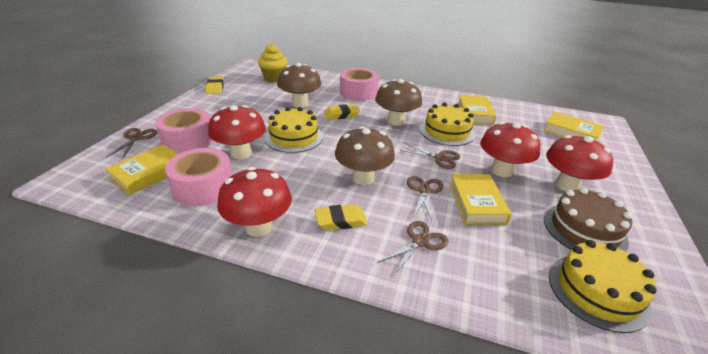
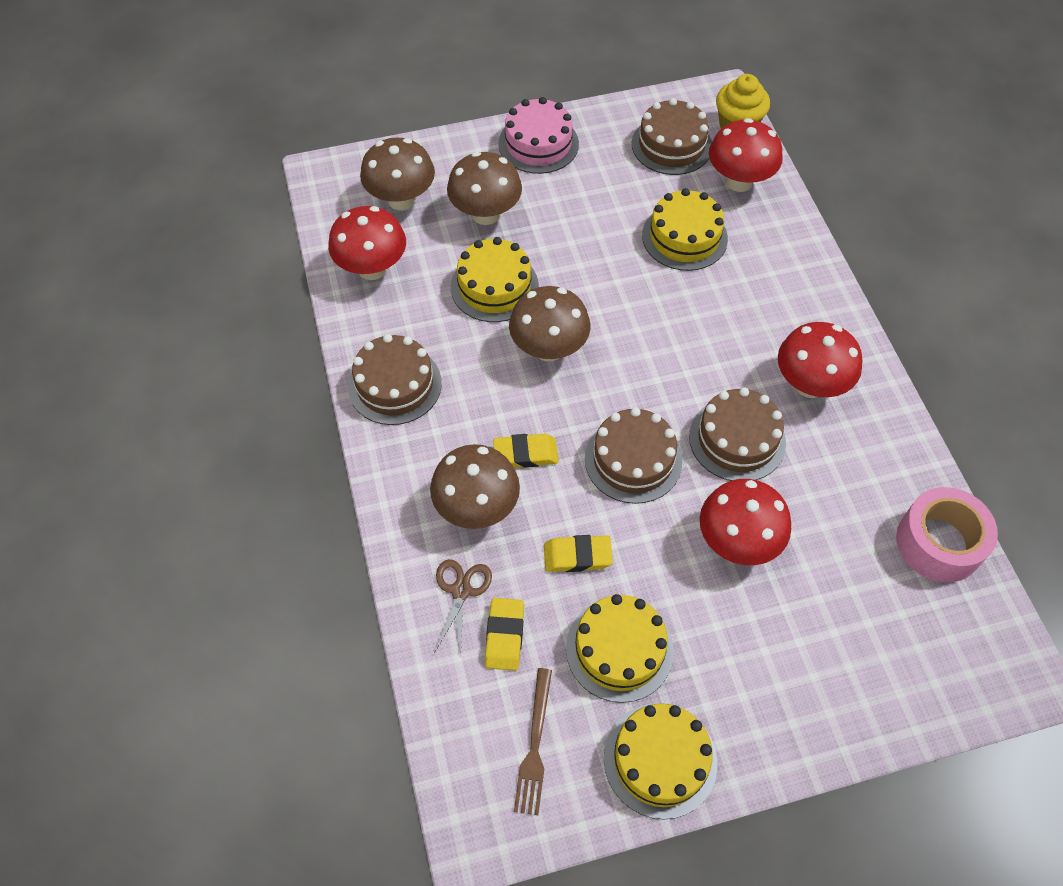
brown cake: [544,188,633,252] = 1 -> [348,334,442,425] [585,407,682,504] [632,98,712,175] [689,387,786,481] = 4
brown fork: none = 0 -> [514,668,552,815] = 1
brown mushroom: [277,63,321,107] [335,126,395,185] [375,79,422,126] = 3 -> [360,138,435,210] [430,444,520,529] [447,152,522,225] [509,286,591,362] = 4
brown scissors: [106,128,157,159] [377,221,448,275] [400,143,460,169] [407,176,443,220] = 4 -> [435,559,492,657] = 1
pink cake: none = 0 -> [498,97,579,174] = 1
pink tape: [155,108,213,154] [165,148,232,206] [340,68,379,101] = 3 -> [896,487,998,583] = 1
yellow book: [105,145,178,195] [449,174,512,225] [458,95,496,125] [543,112,604,141] = 4 -> none = 0
yellow cake: [265,107,323,153] [420,103,475,146] [549,240,657,333] = 3 -> [451,237,539,322] [566,594,674,703] [604,703,717,819] [642,188,728,271] = 4

